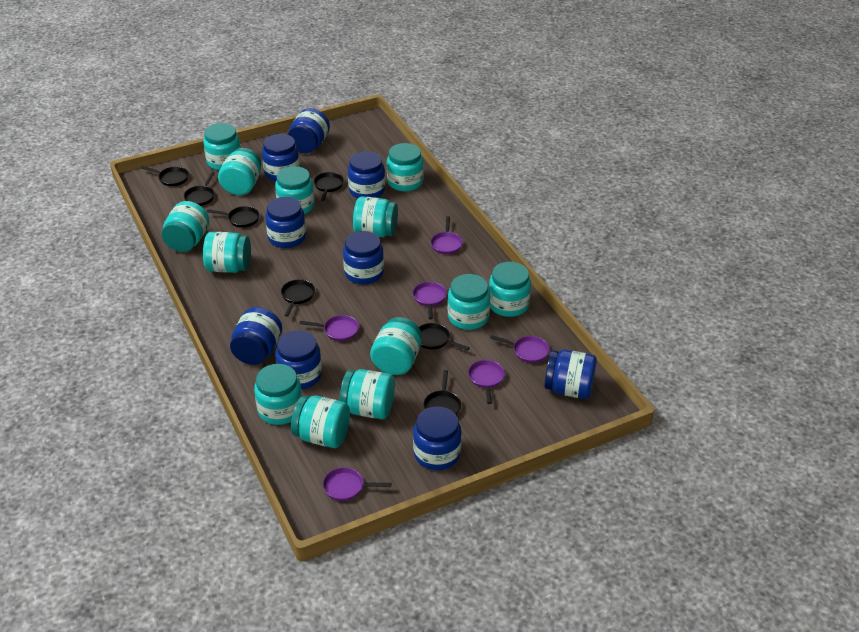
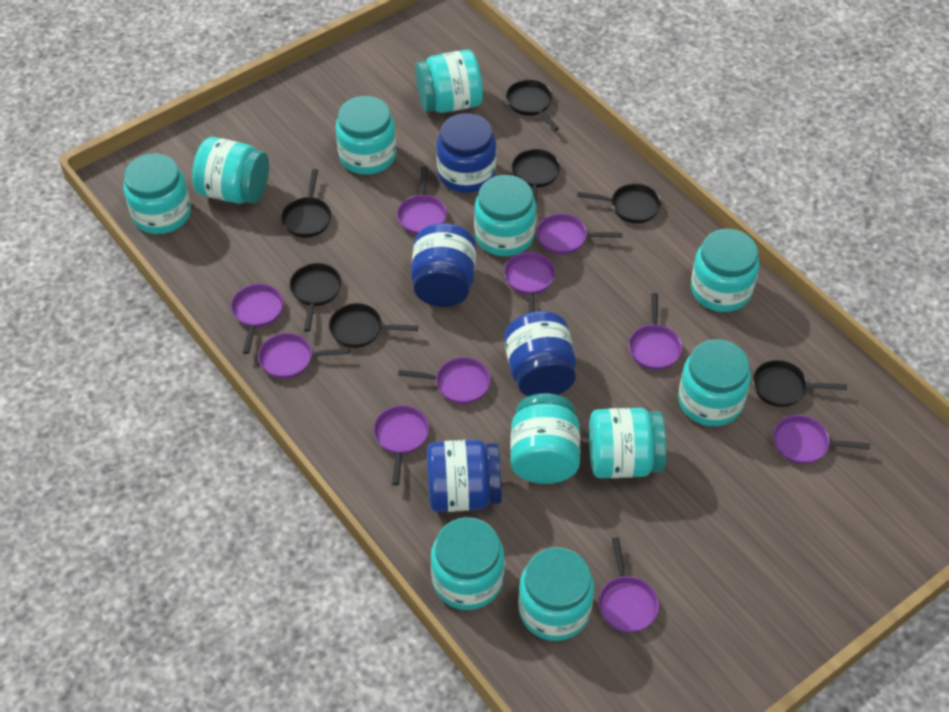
blue jar: [230,307,282,365] [262,134,300,181] [265,197,306,248] [275,330,322,389] [288,108,330,153] [343,231,384,284] [348,151,385,199] [413,407,462,470] [544,350,597,399] = 9 -> [411,223,476,307] [427,439,502,512] [436,113,496,193] [504,311,576,396] = 4
purple pan: [299,315,359,341] [323,467,391,501] [413,282,447,319] [431,216,463,254] [468,360,505,404] [490,335,549,363] = 6 -> [231,284,283,354] [258,333,349,379] [374,405,429,485] [397,167,447,235] [398,357,490,404] [504,252,555,313] [537,214,623,254] [598,537,659,633] [629,293,682,370] [773,415,870,464] = 10
turquoise jar: [162,201,210,252] [203,123,241,170] [203,232,251,273] [218,148,261,195] [254,364,302,425] [275,166,314,214] [291,395,350,448] [340,369,395,419] [353,196,398,237] [370,317,422,375] [387,143,424,191] [447,274,490,330] [489,262,531,317] = 13 -> [123,153,191,234] [192,137,269,204] [336,96,396,175] [415,50,483,113] [431,517,505,610] [474,175,536,256] [510,394,580,484] [518,547,594,641] [589,408,666,478] [678,339,751,426] [691,229,759,312] = 11

